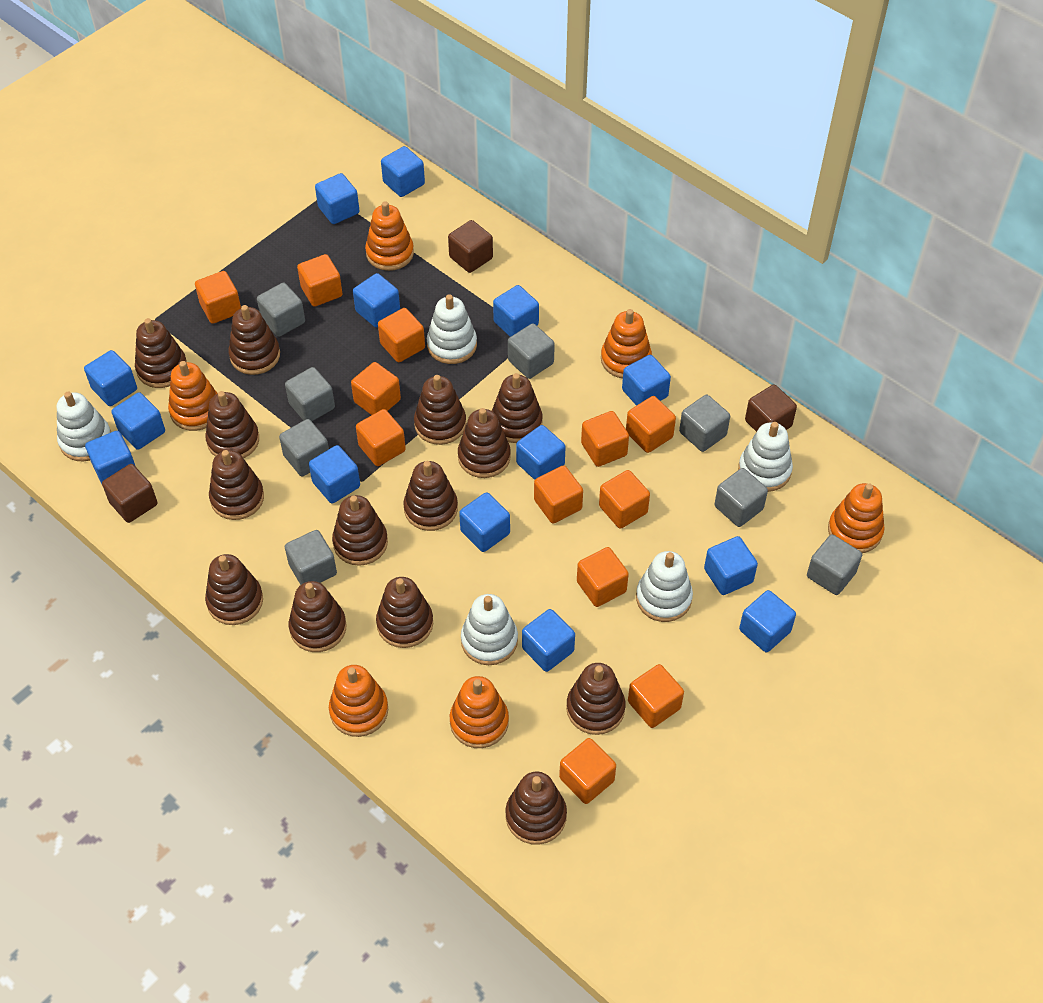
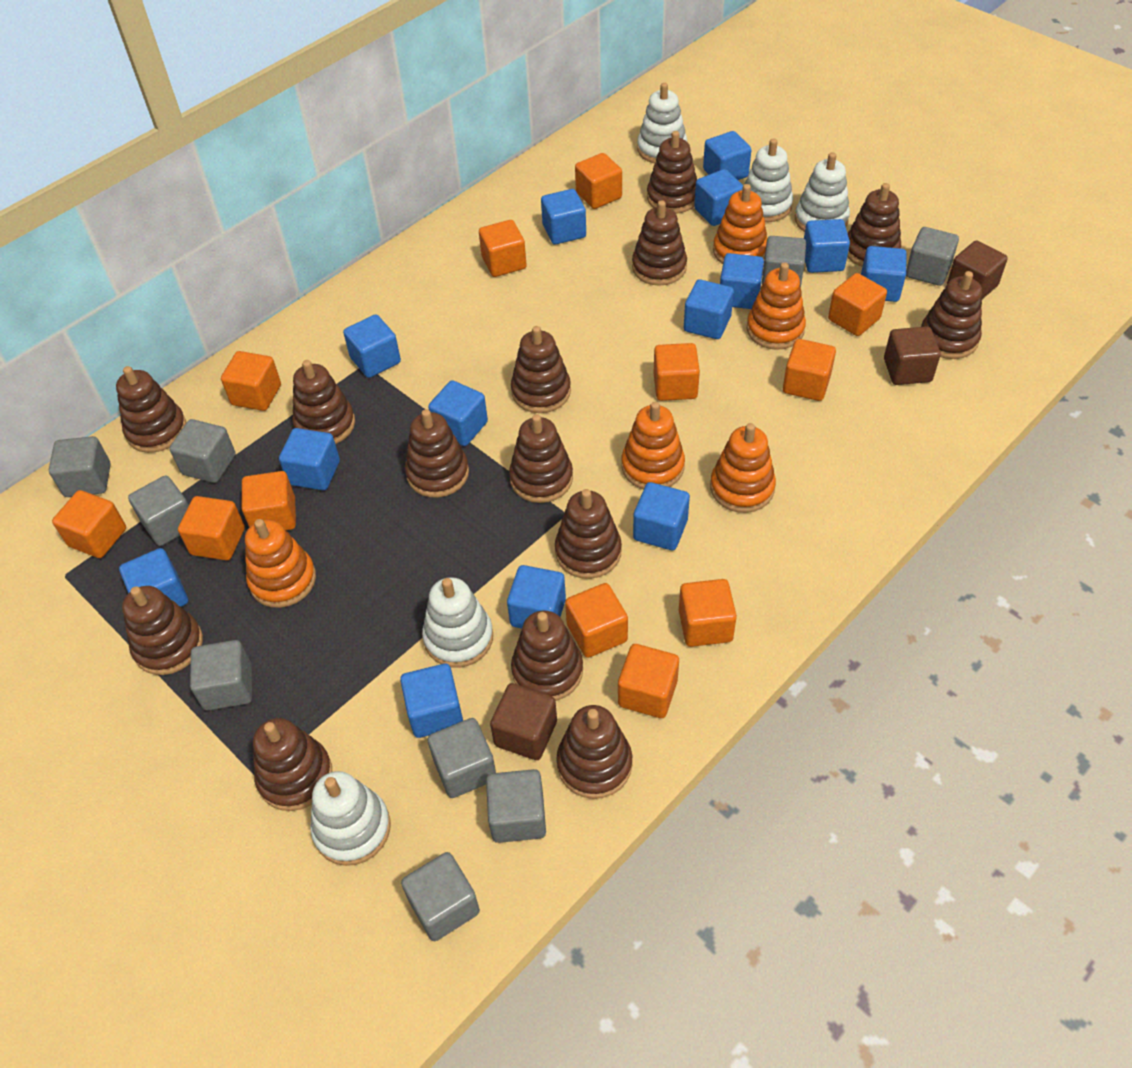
grey cube: [257,283,305,337] [279,419,329,476] [285,367,335,421] [285,530,337,585] [508,323,555,379] [679,395,730,452] [714,468,768,527] [807,534,862,595] = 8 -> [49,436,111,497] [128,475,189,546] [170,419,236,483] [190,640,252,711] [401,852,480,941] [428,718,496,798] [486,769,546,843] [762,236,806,287] [906,227,959,286] = 9
orange stacking toy: [168,361,218,431] [329,665,388,737] [365,201,414,271] [450,676,509,748] [601,309,652,378] [828,483,885,553] = 6 -> [245,519,316,608] [621,402,685,489] [710,423,776,513] [713,184,768,264] [746,262,806,350] = 5

